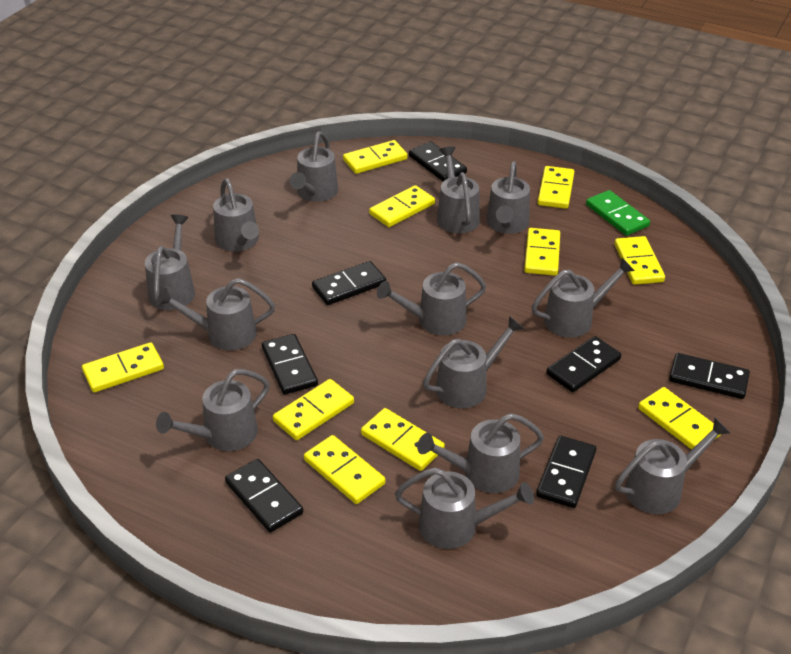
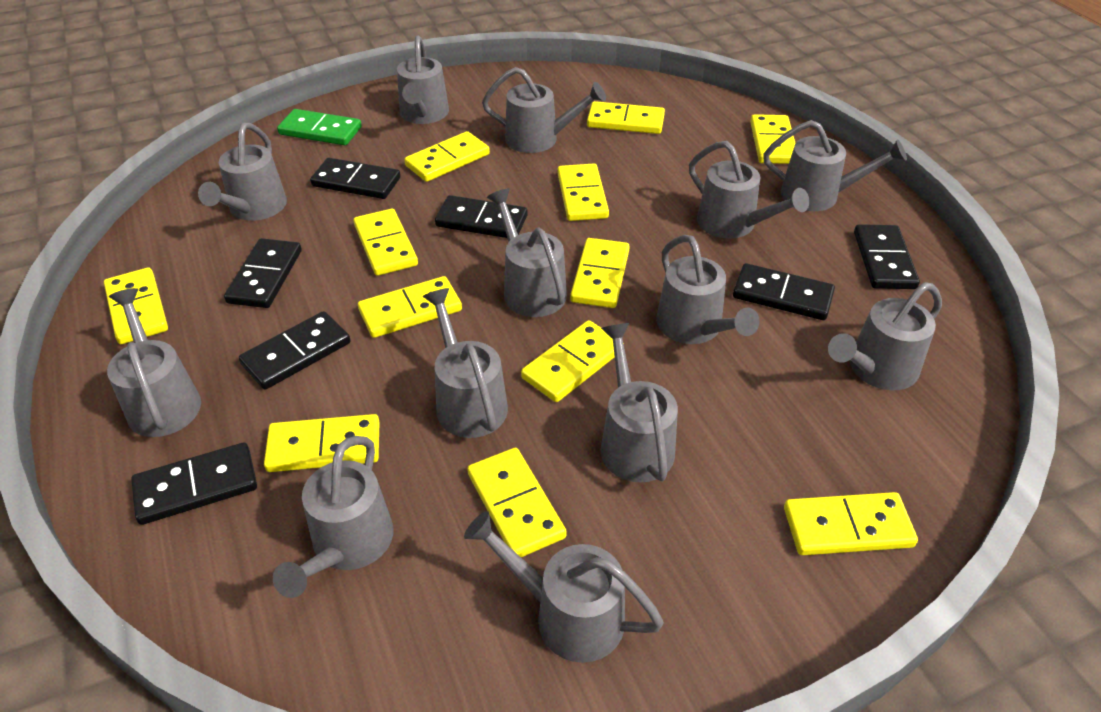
yellow domino: [82,342,164,393] [273,379,354,440] [304,435,385,504] [343,140,408,174] [361,408,445,471] [369,185,435,227] [524,228,560,276] [537,166,575,209] [614,236,665,285] [638,387,721,450] = 10 -> [104,267,168,344] [264,414,379,472] [354,209,418,276] [358,276,462,338] [404,131,490,182] [467,448,567,557] [521,320,624,402] [557,163,609,221] [570,238,630,308] [587,101,665,134] [750,114,795,164] [784,492,918,555] = 12

